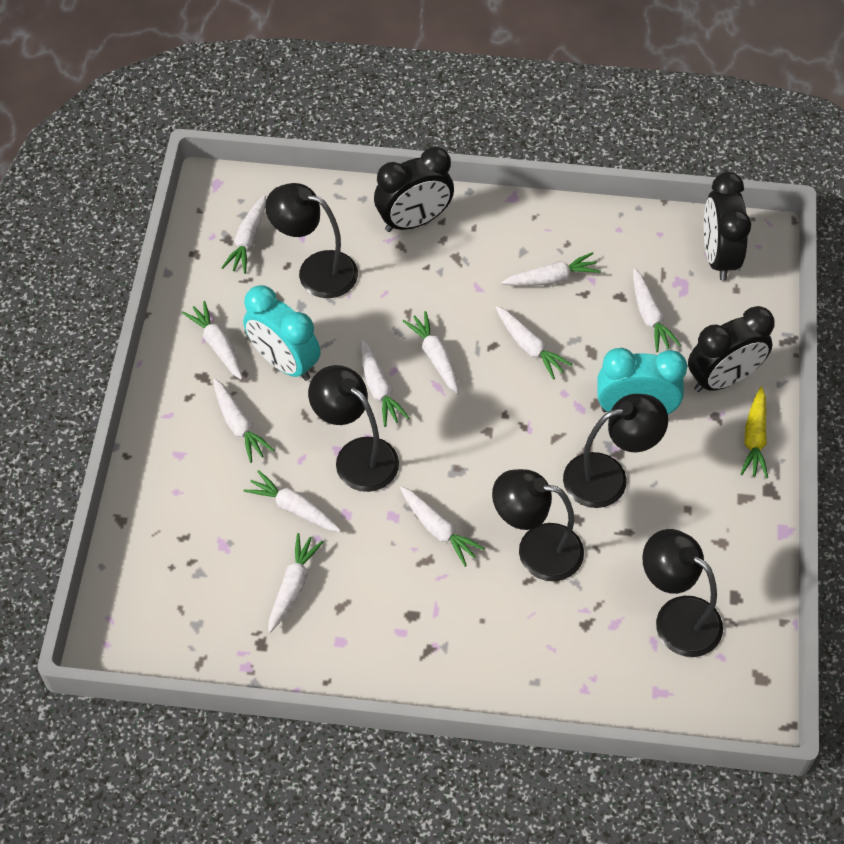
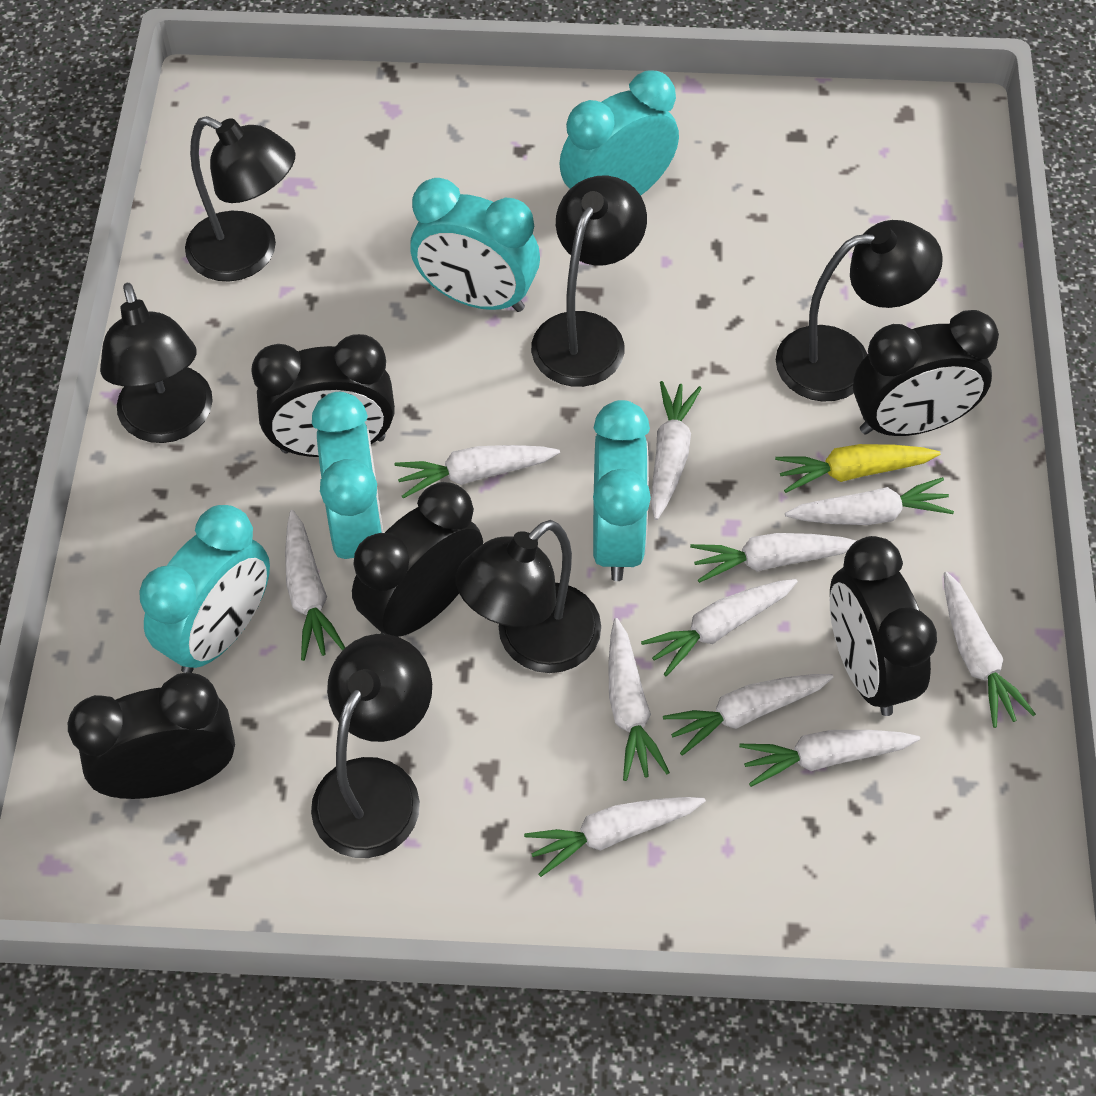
black clock: [374,147,454,232] [688,306,775,392] [704,172,751,281] = 3 -> [68,672,235,799] [251,334,395,457] [352,482,483,637] [830,536,937,716] [853,310,999,436] = 5
black lamp: [265,183,358,298] [308,365,399,492] [492,469,584,581] [563,394,668,508] [642,529,723,657] = 5 -> [100,283,213,443] [185,116,295,282] [311,634,432,858] [456,520,601,673] [531,176,647,387] [776,220,943,402] = 6
turquoise clock: [243,285,321,381] [597,348,687,414] = 2 -> [139,505,270,673] [312,392,383,559] [410,178,540,312] [559,70,679,195] [593,400,651,581] = 5

